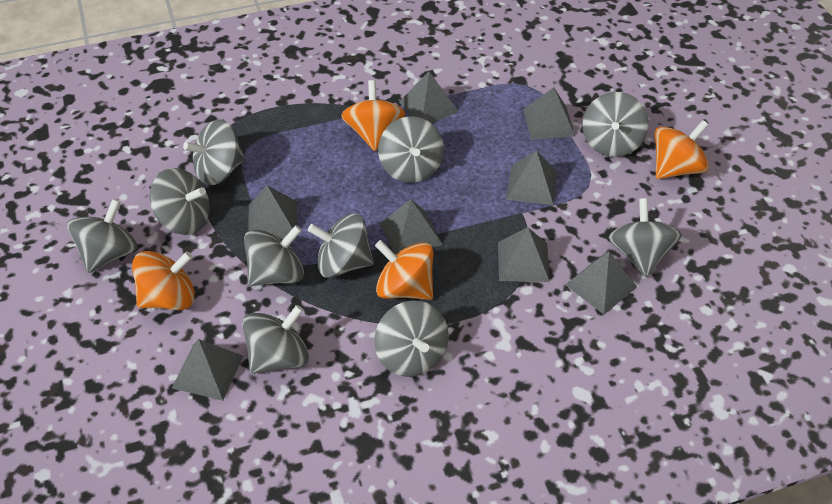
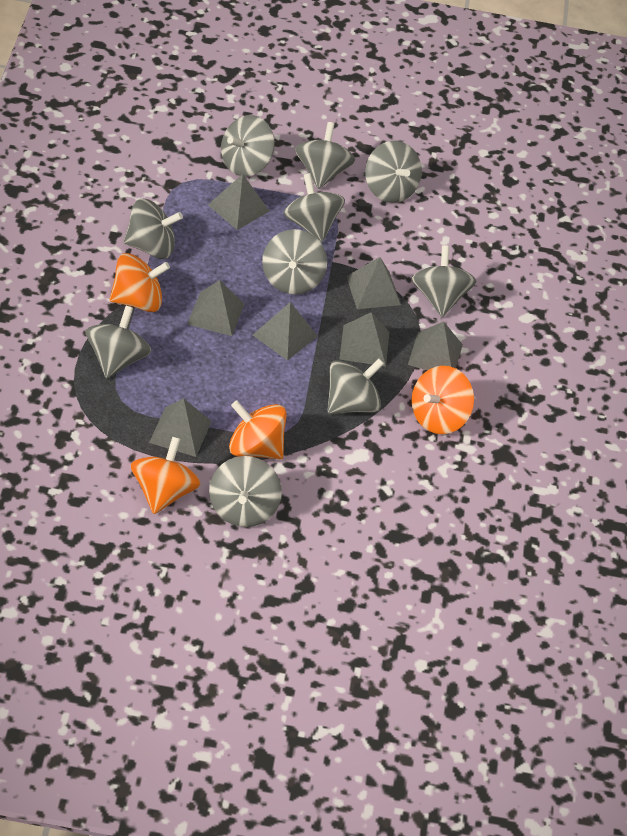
grey pyramid: [172,339,243,401] [248,185,297,238] [380,199,443,255] [399,72,459,123] [498,227,550,282] [506,150,557,205] [523,87,575,140] [565,252,637,315] = 8 -> [149,398,212,457] [187,280,244,336] [208,174,270,230] [253,302,318,361] [339,312,389,366] [346,257,401,309] [408,321,463,370] = 7

